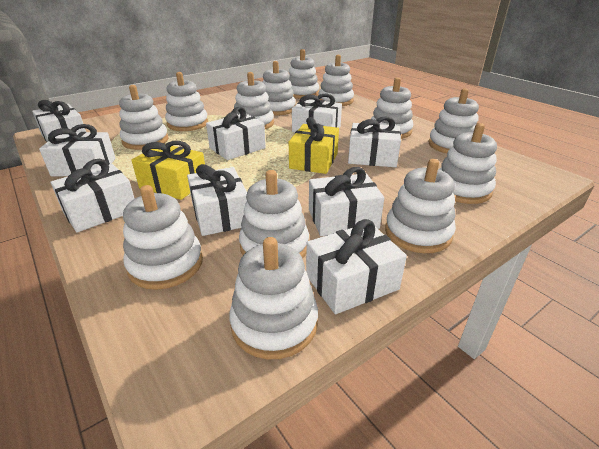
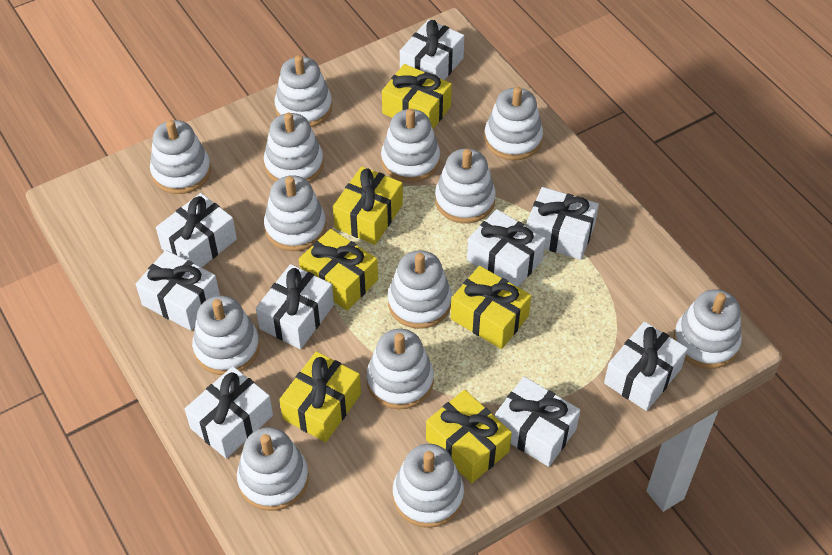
yellow gift: [131,141,205,200] [289,117,339,174] = 2 -> [279,351,361,442] [299,229,378,311] [333,166,403,245] [382,64,452,129] [426,390,512,483] [451,266,531,349] = 6

